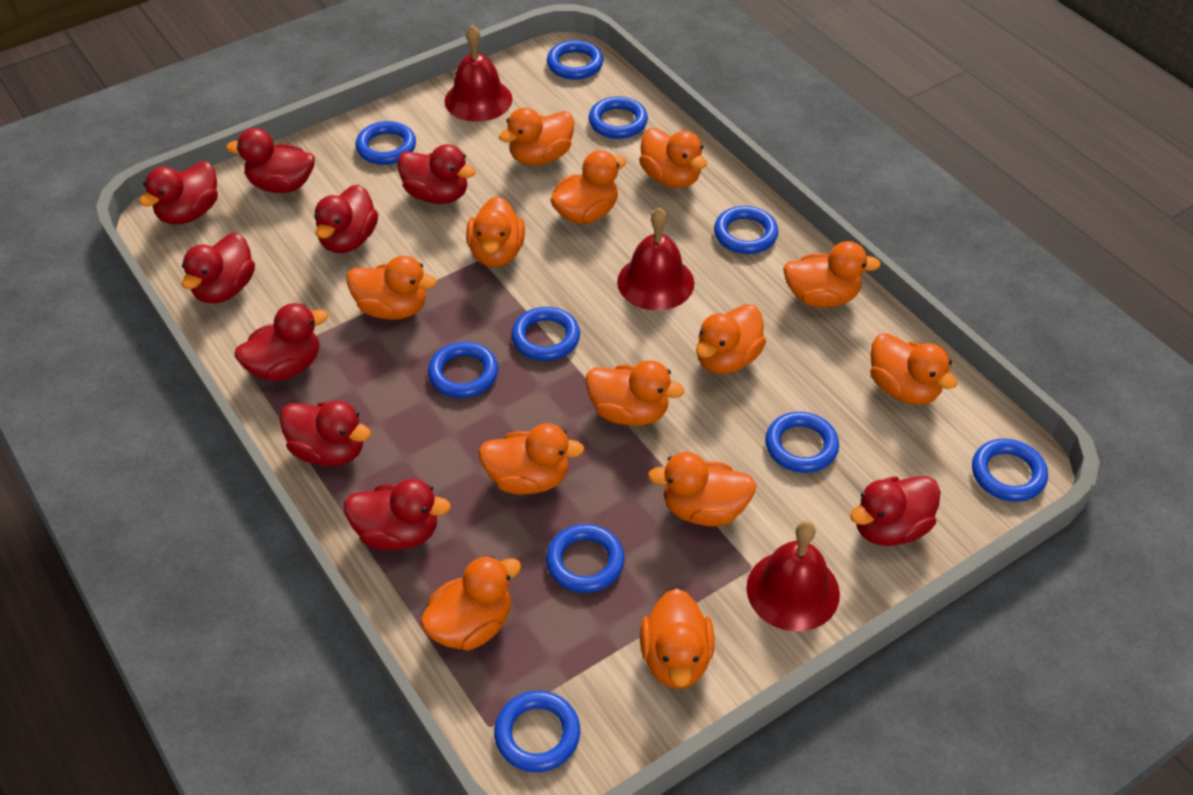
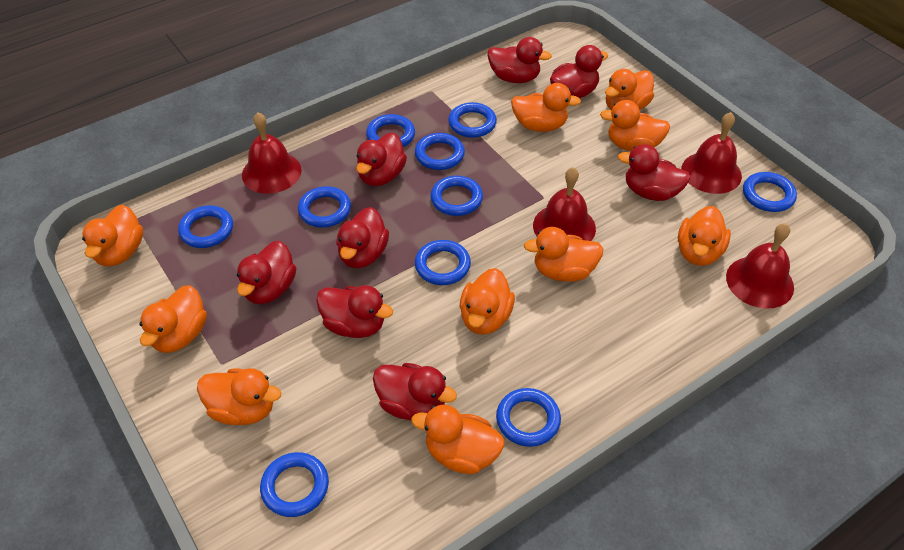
orange duck: [347,256,437,320] [420,555,521,651] [466,196,525,267] [478,423,585,495] [499,108,574,165] [550,150,627,224] [586,360,684,426] [639,128,707,188] [640,588,715,689] [648,452,757,526] [696,304,766,374] [783,241,881,308] [870,333,957,405] = 13 -> [82,205,143,266] [139,285,207,353] [197,368,281,425] [411,405,505,474] [460,268,515,335] [511,83,581,132] [524,227,603,282] [600,100,670,151] [605,69,654,110] [678,206,731,266] = 10
red bell: [444,25,513,122] [617,207,694,311] [746,521,840,632] = 3 -> [242,112,302,194] [533,167,596,241] [681,112,742,194] [726,223,794,309] = 4
red duck: [139,162,218,224] [182,233,255,304] [226,128,315,193] [235,303,328,381] [279,401,371,466] [314,185,378,253] [344,479,451,551] [397,144,476,204] [850,476,941,546] = 9 -> [237,241,296,304] [316,285,393,338] [336,207,389,268] [356,133,407,186] [373,363,457,420] [488,37,552,83] [550,45,608,98] [618,144,691,201] = 8

